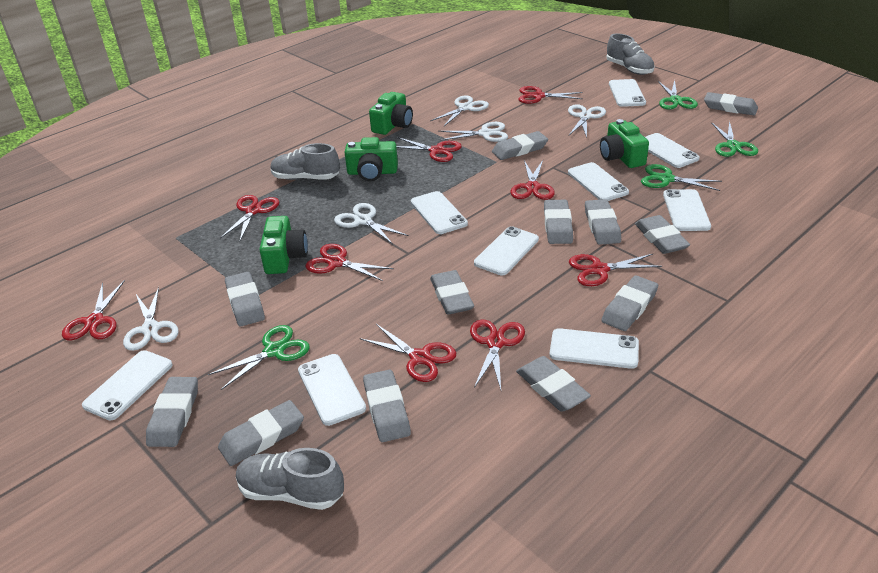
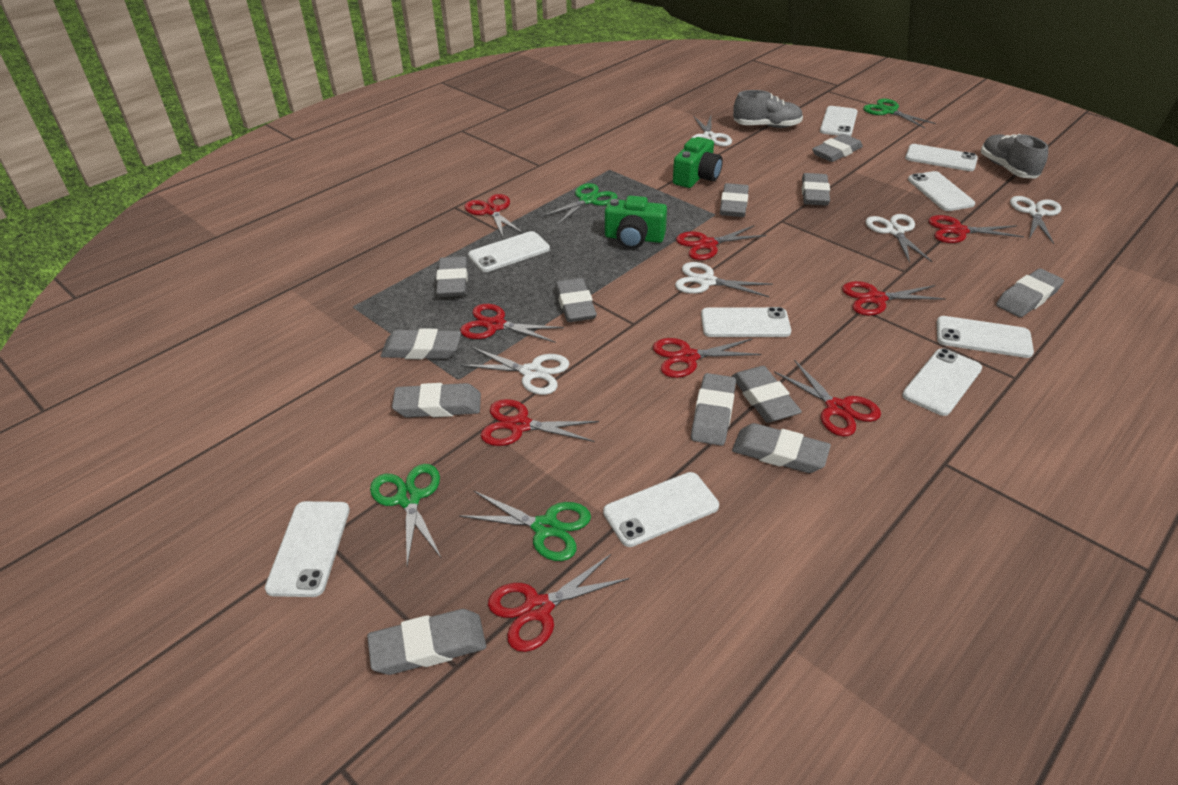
green camera: [260,216,308,274] [344,137,398,181] [369,92,413,135] [600,119,649,168] = 4 -> [605,196,667,249] [673,137,723,188] = 2
grey shoe: [236,448,344,510] [271,143,339,180] [606,33,655,75] = 3 -> [733,90,803,128] [981,134,1048,178] = 2

